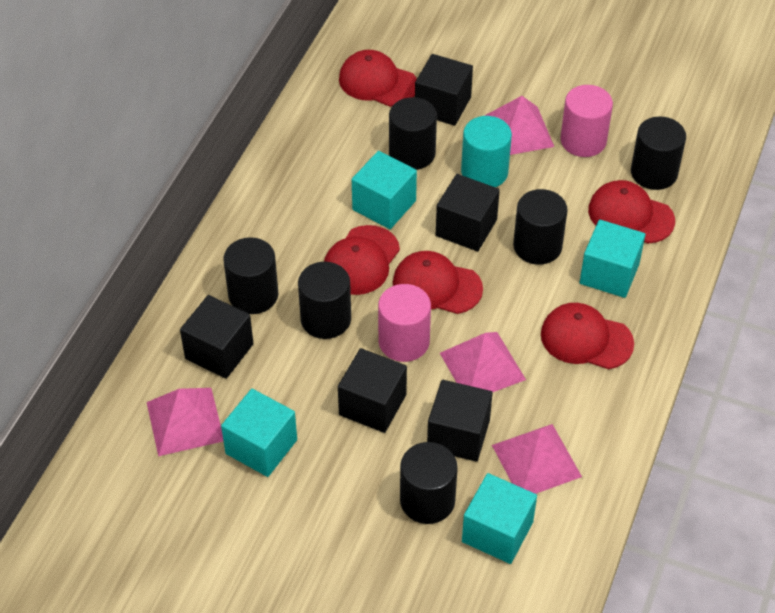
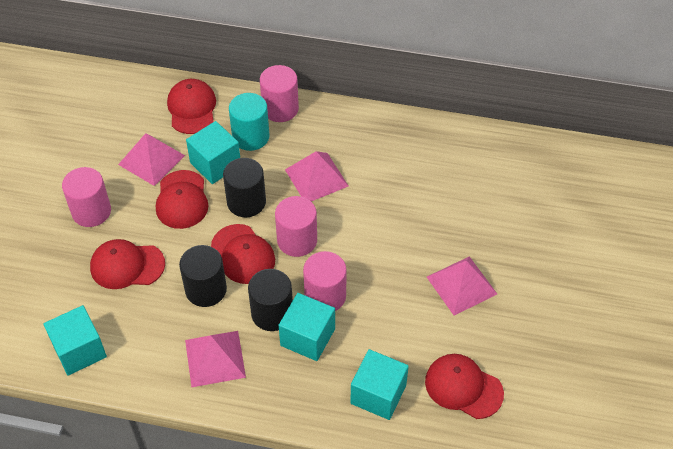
black cube: [180,295,253,379] [338,348,407,433] [415,54,473,126] [427,380,493,462] [436,174,500,251] = 5 -> none = 0
black cylinder: [223,237,278,314] [298,262,351,339] [389,97,437,170] [400,442,458,524] [513,189,568,265] [631,116,686,190] = 6 -> [179,245,227,307] [223,158,266,217] [248,269,293,331] = 3
pink cylinder: [378,284,431,362] [560,85,613,157] = 2 -> [62,167,111,227] [260,65,299,122] [275,196,317,257] [303,251,347,311] = 4

